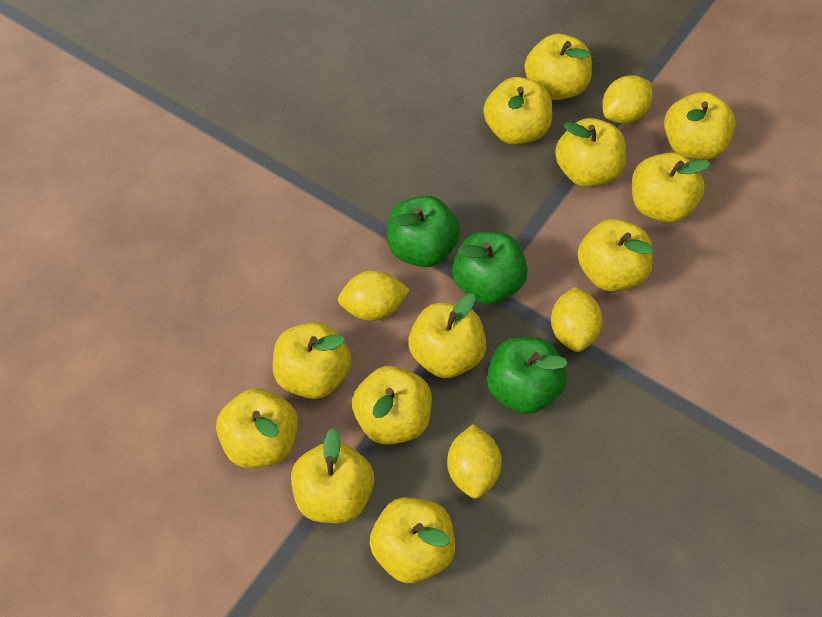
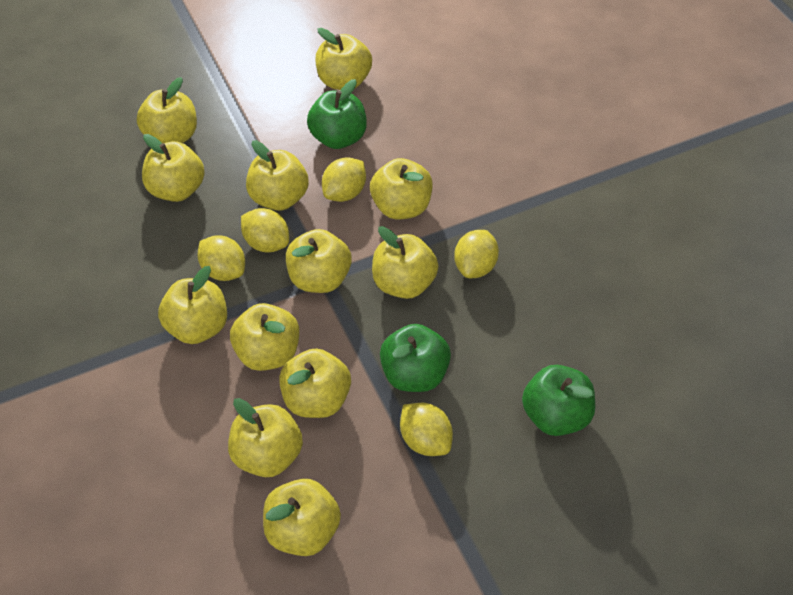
yellow lemon: [338,270,410,321] [447,424,502,499] [551,287,602,352] [602,75,653,124] = 4 -> [197,235,245,281] [241,208,289,252] [322,157,366,202] [400,403,453,456] [454,230,499,278] = 5

